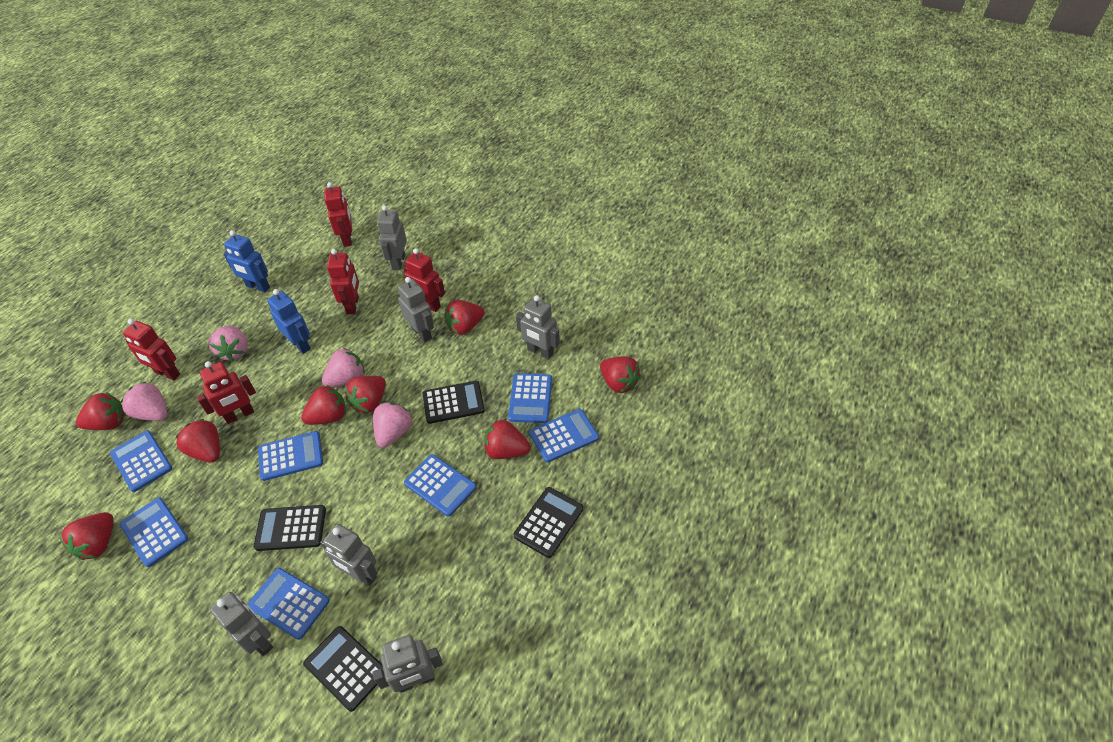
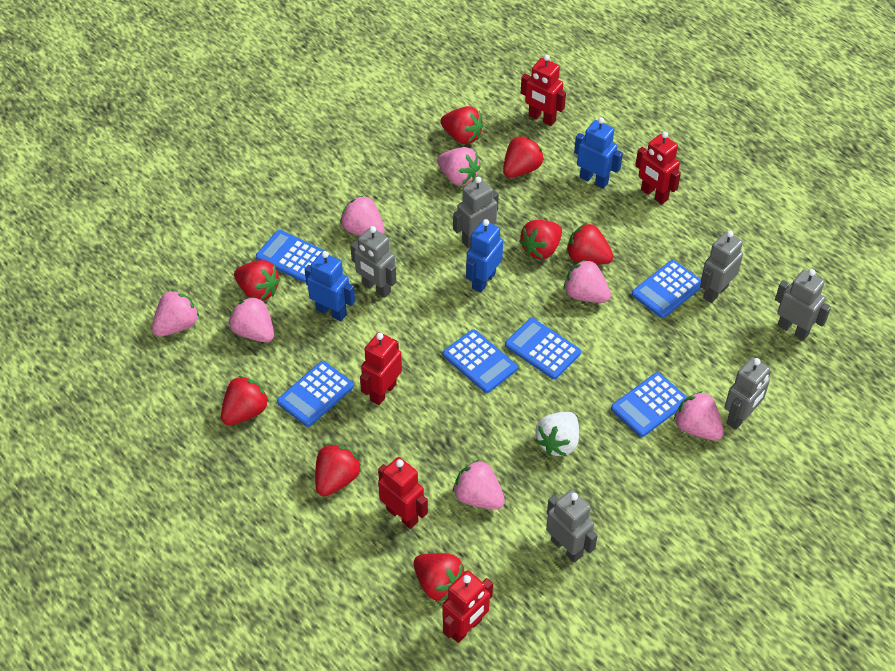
black calculator: [254,505,326,551] [303,626,384,712] [422,381,485,424] [514,487,583,558] = 4 -> none = 0
blue calculator: [110,430,172,492] [119,497,189,567] [247,568,330,640] [258,431,323,481] [404,454,477,517] [508,373,552,423] [529,409,599,462] = 7 -> [256,230,325,282] [277,361,354,427] [443,329,518,393] [505,318,581,379] [611,372,687,437] [632,260,701,318] = 6
blue robot: [224,230,270,292] [267,289,311,354] = 2 -> [305,251,355,321] [466,219,503,293] [574,117,623,189] = 3
pink strawberry: [120,382,167,421] [208,326,248,362] [322,348,365,387] [373,402,412,448] = 4 -> [152,290,199,336] [229,296,274,343] [340,195,385,236] [437,147,480,186] [453,460,505,509] [564,259,611,303] [674,391,724,441] = 7
white strawberry: none = 0 -> [535,412,579,456] = 1

